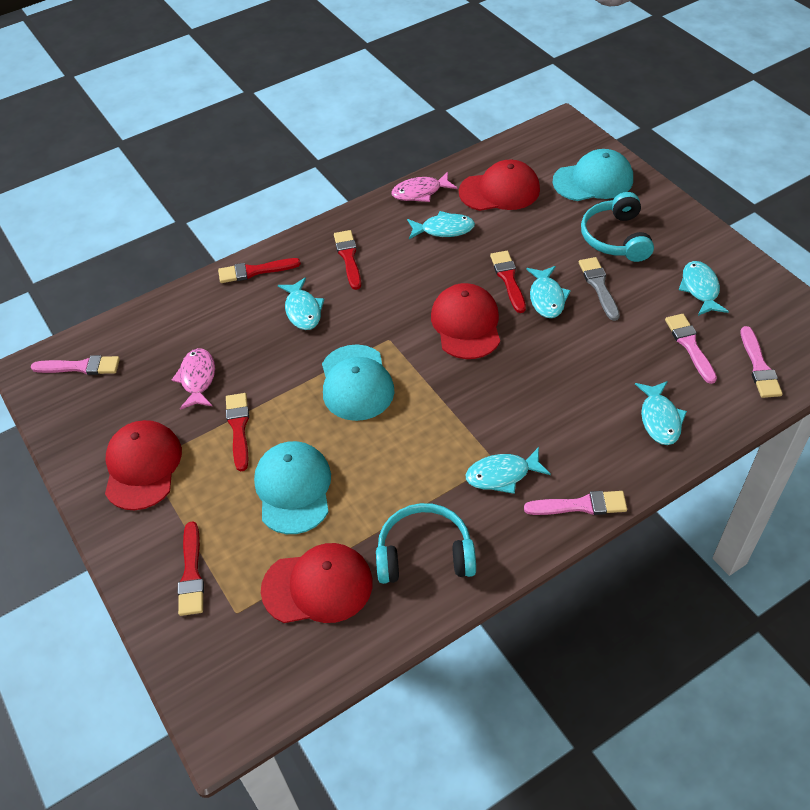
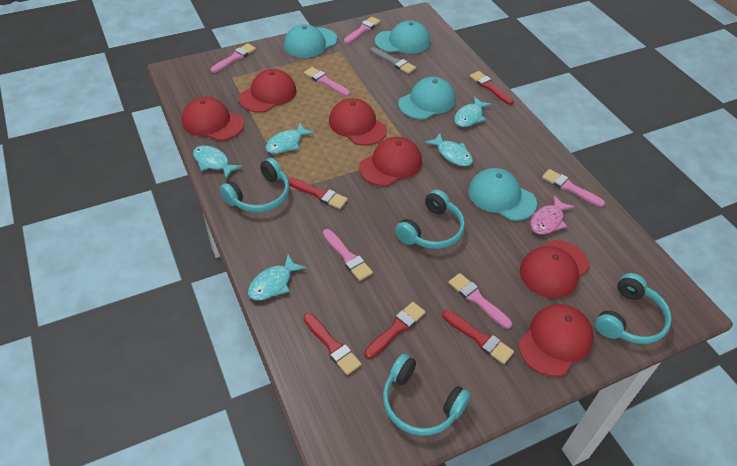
pink brush: [31,355,120,375] [524,491,627,515] [665,314,717,384] [741,326,783,398] = 4 -> [211,43,256,73] [304,67,350,96] [323,229,373,281] [344,17,381,44] [448,273,512,329] [542,169,605,207] = 6
pink fish: [172,348,215,410] [391,171,457,202] = 2 -> [530,195,575,234] = 1
red cap: [105,420,182,510] [261,543,373,623] [431,283,500,359] [459,160,540,211] = 4 -> [182,97,244,141] [239,69,297,113] [329,98,387,145] [359,137,422,186] [519,304,594,377] [520,240,589,298] = 6
turquoise cap: [254,441,331,534] [322,344,395,421] [552,149,633,201] = 3 -> [284,24,337,58] [375,20,430,54] [398,77,455,119] [468,168,537,221] = 4
turquoise fish: [278,277,325,330] [407,211,475,239] [466,447,551,494] [526,266,571,318] [635,381,687,445] [679,261,729,316] = 6 -> [193,145,243,179] [248,254,306,300] [266,123,315,154] [425,133,473,166] [454,96,492,127] = 5
turquoise headphones: [376,503,476,584] [581,192,654,262] = 2 -> [220,158,289,213] [383,354,471,436] [395,190,465,249] [595,273,672,344] = 4

